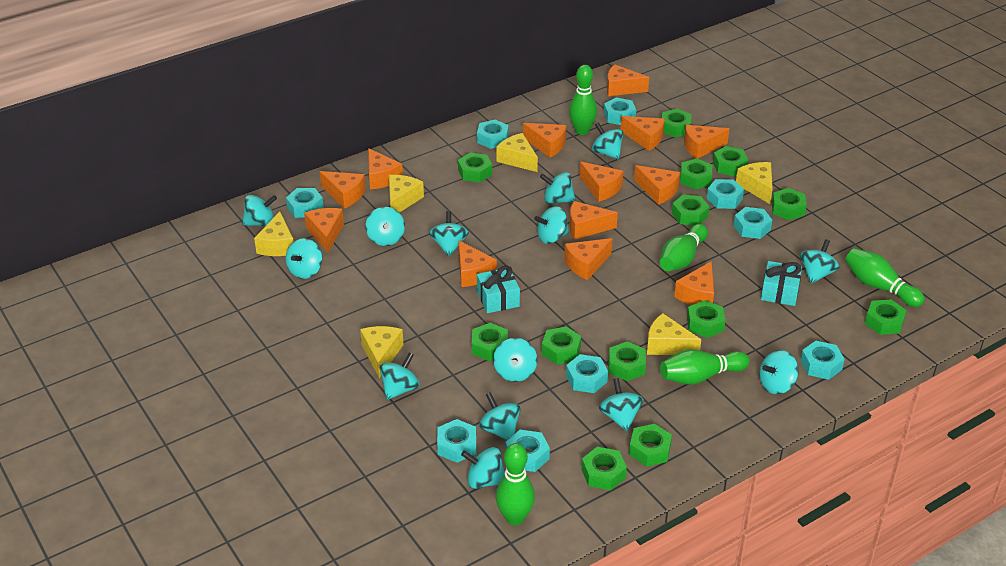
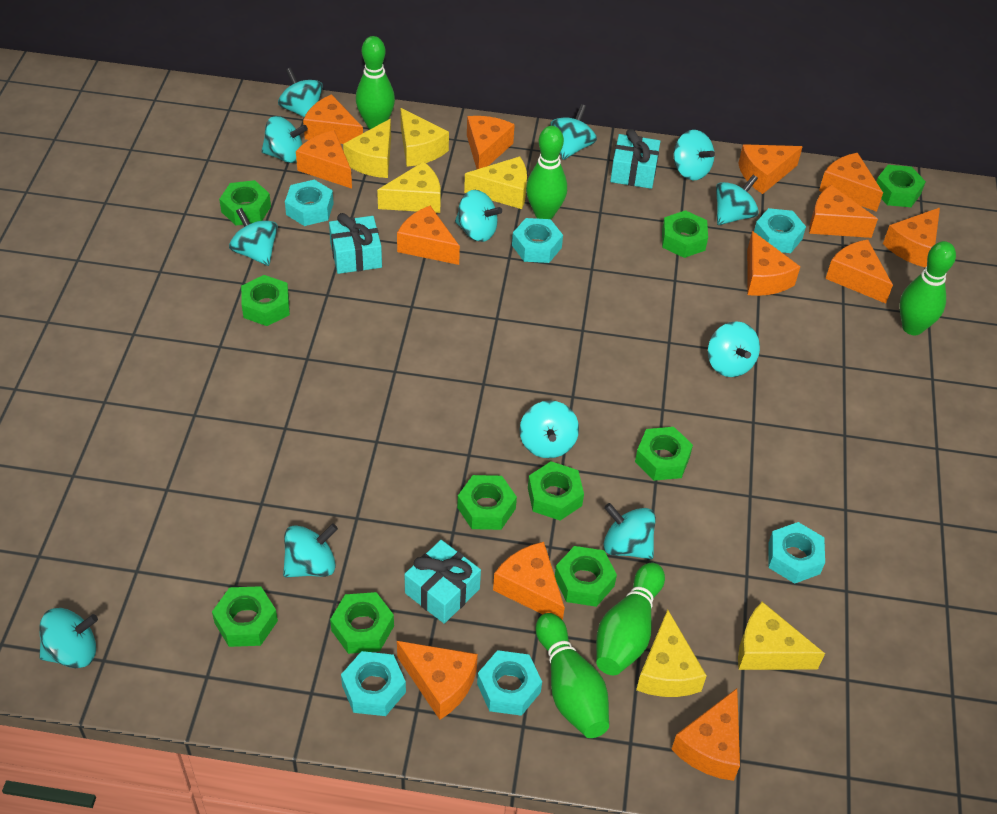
green nut: [458,153,492,182] [472,323,508,362] [542,327,581,365] [581,447,627,490] [609,341,646,381] [629,424,672,467] [662,109,692,137] [672,195,710,225] [680,159,712,189] [687,300,726,338] [713,146,748,176] [772,188,807,220] [865,299,907,335] = 13 -> [212,586,278,647] [219,180,271,225] [241,275,290,326] [330,592,394,654] [457,475,517,530] [528,461,584,521] [555,546,617,607] [635,427,693,481] [662,210,708,258] [876,165,926,207] = 10
turquoise gift: [477,265,520,313] [761,261,802,306] = 2 -> [329,213,382,274] [405,540,481,624] [610,129,660,189] = 3
turquoise nut: [286,188,324,218] [437,419,476,463] [477,120,509,149] [505,430,550,472] [566,354,608,393] [603,98,636,125] [707,179,744,209] [734,207,772,239] [800,341,845,380] = 9 -> [285,180,334,226] [341,651,406,716] [477,650,542,716] [512,218,563,263] [754,208,806,253] [768,522,825,584] = 6
turquoise spinning top: [242,195,277,226] [286,238,322,279] [365,207,405,246] [379,352,420,400] [429,211,469,256] [461,447,505,489] [479,392,521,440] [493,338,537,382] [534,206,569,244] [540,172,576,204] [592,122,623,160] [599,378,644,431] [759,350,799,394] [800,239,839,284] = 14 -> [39,608,98,668] [229,208,278,266] [262,116,308,163] [278,68,323,117] [283,523,338,578] [455,190,502,242] [520,401,579,458] [550,104,597,160] [603,503,656,559] [673,130,715,180] [708,321,760,377] [716,175,759,225] = 12

